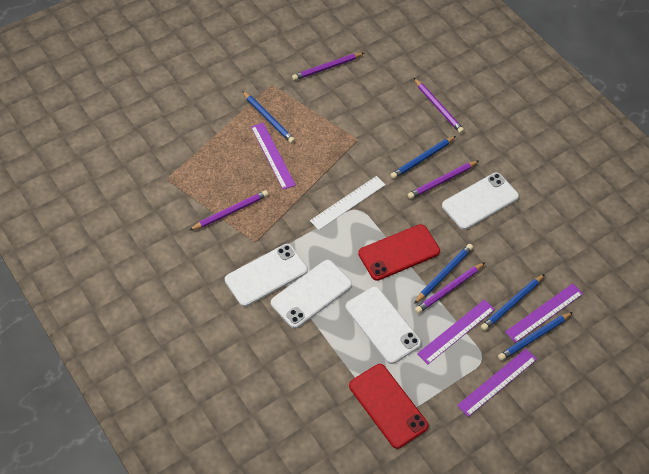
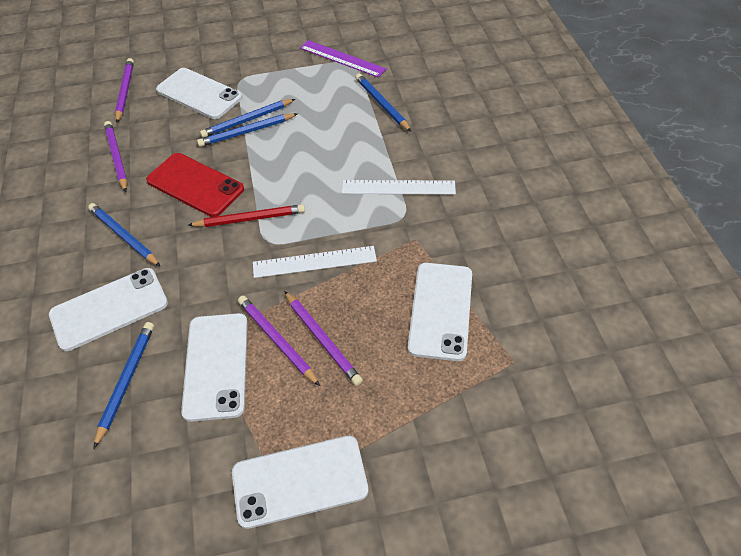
purple pencil: [189,190,268,231] [292,53,364,80] [408,161,478,199] [414,78,464,134] [415,262,485,314] = 5 -> [104,121,127,192] [115,58,134,123] [238,296,320,386] [284,291,363,386] = 4
purple ruler: [251,123,296,190] [417,299,495,364] [457,349,537,417] [505,283,583,343] = 4 -> [300,40,387,78] = 1
red pencil: none = 0 -> [188,204,305,227] = 1
red phone: [349,364,429,449] [358,224,440,281] = 2 -> [146,153,244,217] = 1
white phone: [225,244,308,307] [271,260,352,328] [346,287,421,364] [442,173,519,230] = 4 -> [49,268,168,351] [156,68,242,119] [181,313,248,422] [232,436,368,529] [408,263,472,361] = 5
white ruler: [310,176,385,230] = 1 -> [253,246,377,278] [342,180,456,195] = 2

